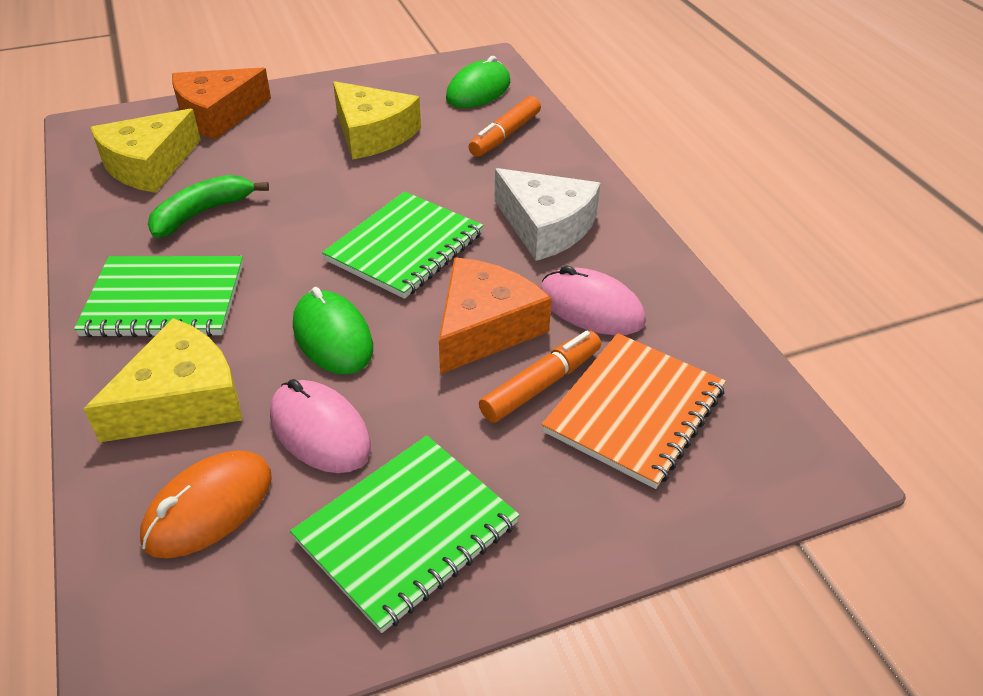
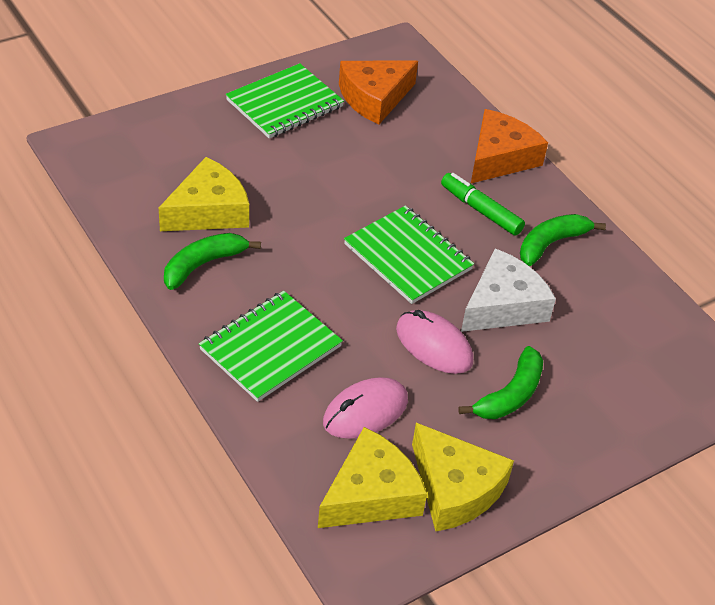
green banana: [148,175,269,238] = 1 -> [164,233,261,290] [458,346,543,419] [520,214,606,266] = 3
green marker: none = 0 -> [441,173,525,236] = 1
green mouse: [293,287,373,375] [446,56,510,108] = 2 -> none = 0
orange marker: [469,96,541,157] [479,331,601,423] = 2 -> none = 0
orange mouse: [140,450,272,558] = 1 -> none = 0
orange notebook: [542,333,726,489] = 1 -> none = 0

